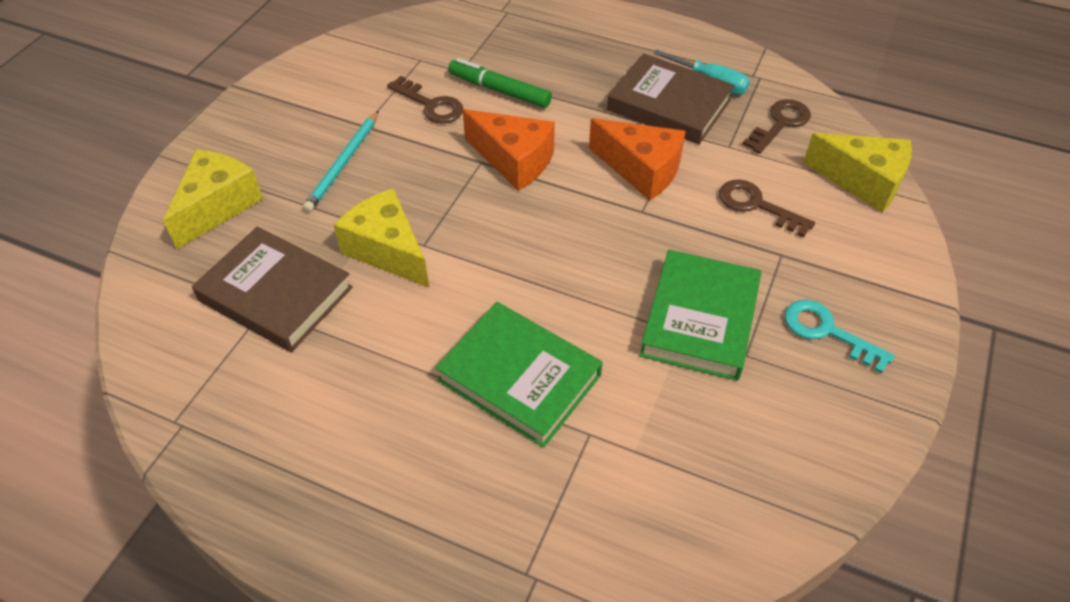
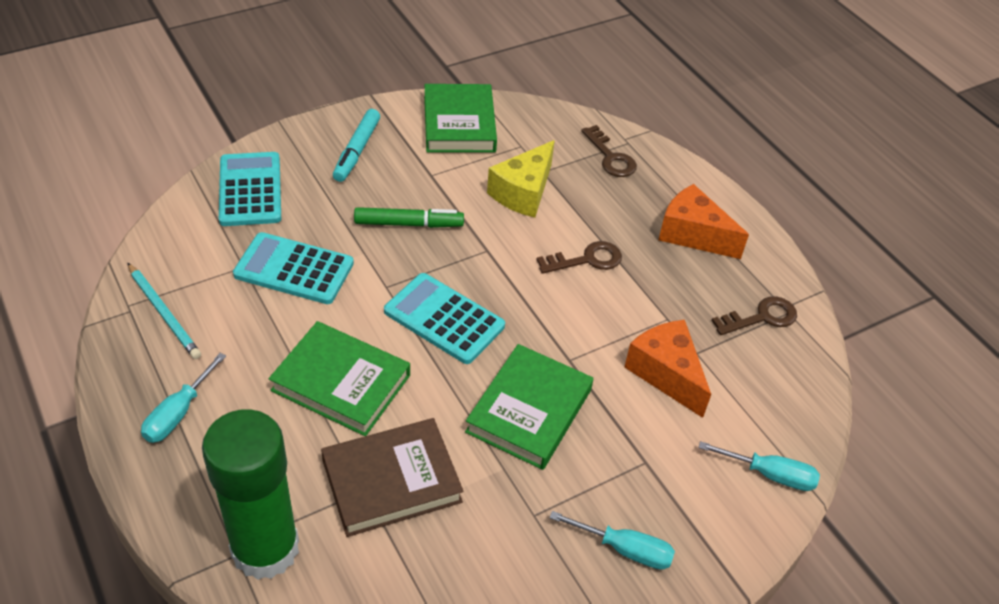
brown book: [192,227,353,352] [607,53,734,144] = 2 -> [321,418,463,537] = 1
green book: [435,302,603,448] [640,250,761,381] = 2 -> [269,321,410,436] [424,84,497,153] [465,344,593,470] = 3
green glue stick: none = 0 -> [202,409,299,580] = 1
turquoise calculator: none = 0 -> [219,152,281,226] [233,232,354,304] [384,273,505,364] = 3
turquoise key: [785,300,895,374] = 1 -> none = 0
turquoise marker: none = 0 -> [333,109,380,182] = 1
turquoise screwdriver: [654,50,750,95] = 1 -> [141,353,226,443] [549,511,675,570] [698,441,820,491] = 3
yellow cheese: [163,149,263,249] [334,189,429,288] [803,133,912,212] = 3 -> [487,140,555,218] = 1

